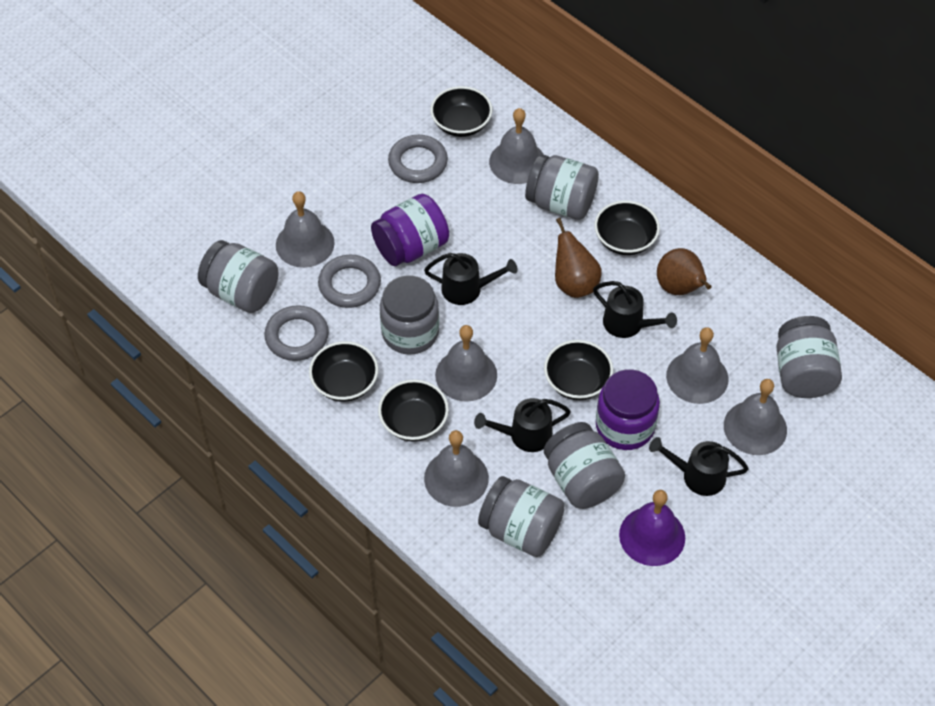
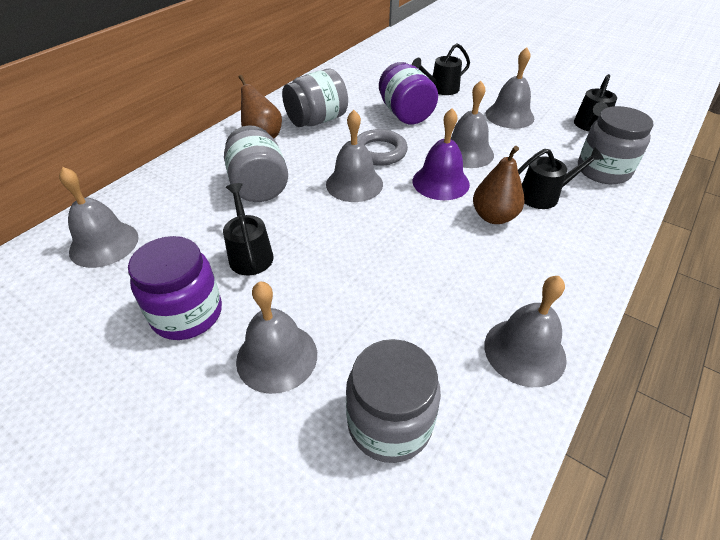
black bowl: [309,341,378,402] [378,379,449,441] [430,86,492,137] [544,340,613,400] [594,200,660,255] = 5 -> none = 0
grey jar: [198,240,279,313] [380,275,439,355] [478,476,565,557] [525,154,599,220] [544,422,625,509] [776,316,842,398] = 6 -> [224,125,288,202] [282,69,348,127] [346,339,441,463] [578,106,653,184] = 4
grey ring: [264,305,329,361] [318,255,381,308] [388,135,448,183] = 3 -> [357,129,408,166] = 1

